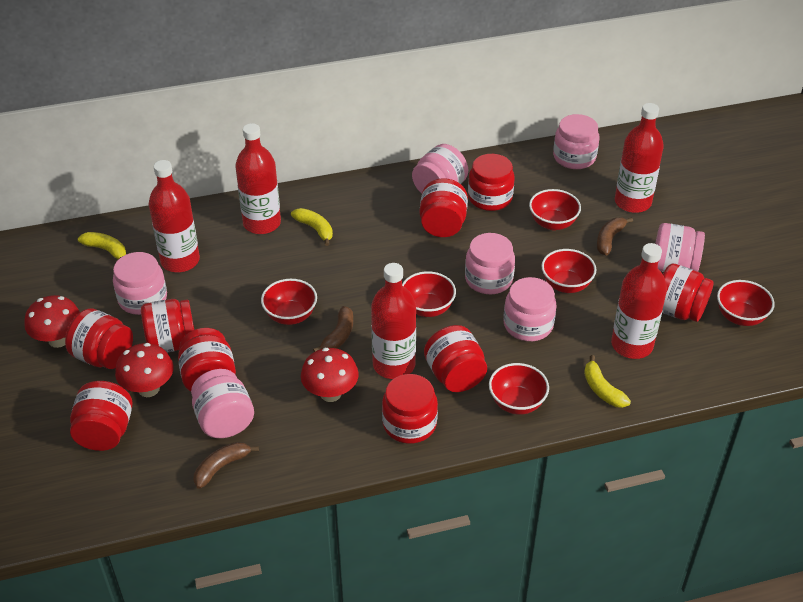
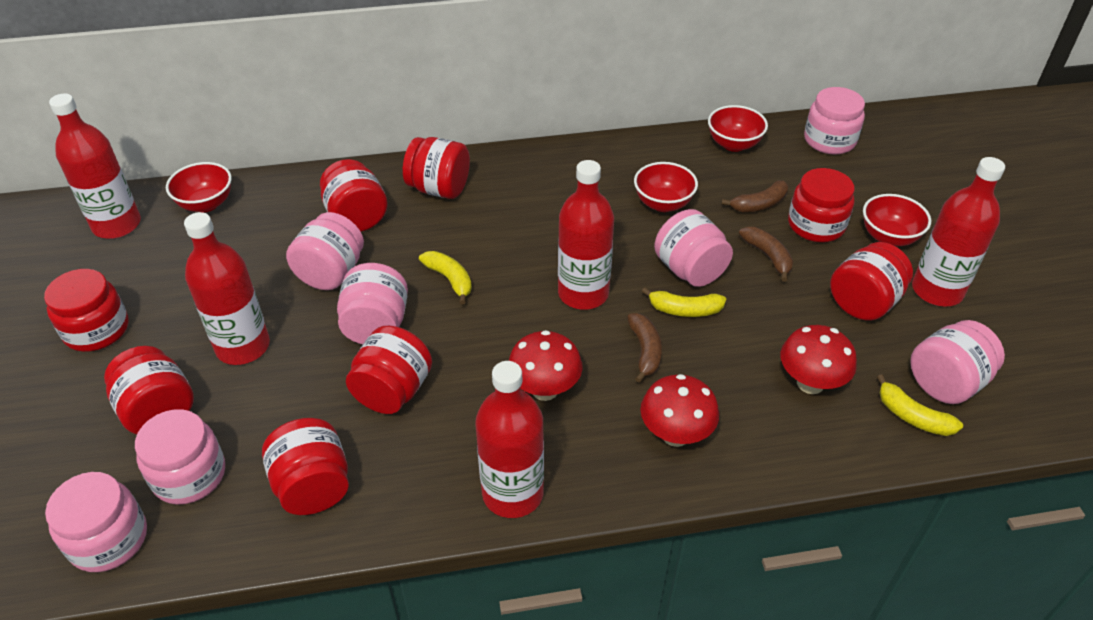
red bowl: [261,279,317,325] [402,271,456,317] [489,363,549,415] [529,189,581,230] [541,249,596,293] [717,280,775,326] = 6 -> [166,162,232,212] [634,162,698,212] [708,105,768,152] [863,194,931,246] = 4
red jar: [65,308,133,369] [70,381,133,451] [141,299,194,353] [178,328,236,391] [382,374,438,444] [420,178,468,237] [424,325,487,392] [468,154,515,211] [662,264,713,322] = 9 -> [44,269,128,352] [104,346,194,435] [262,418,349,515] [320,159,388,232] [346,326,432,414] [403,137,470,199] [788,168,855,242] [830,242,913,321] = 8

